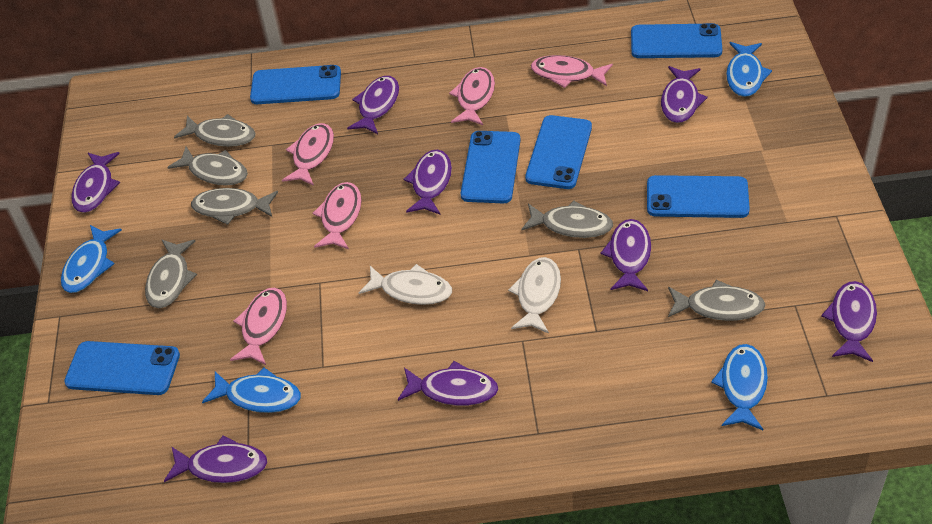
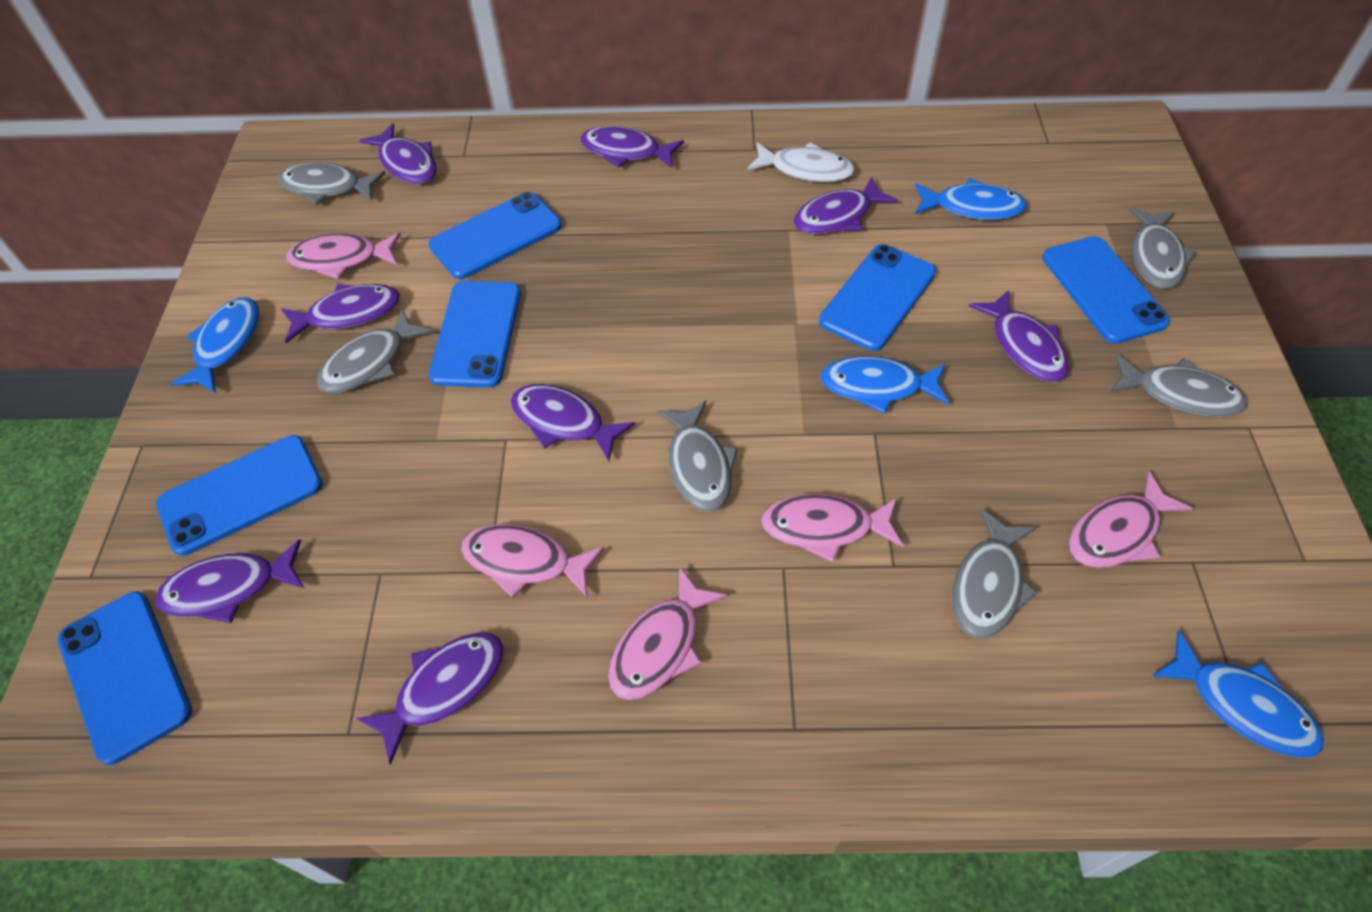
white fish: [359,264,452,305] [508,257,561,334] = 2 -> [747,142,855,182] = 1

